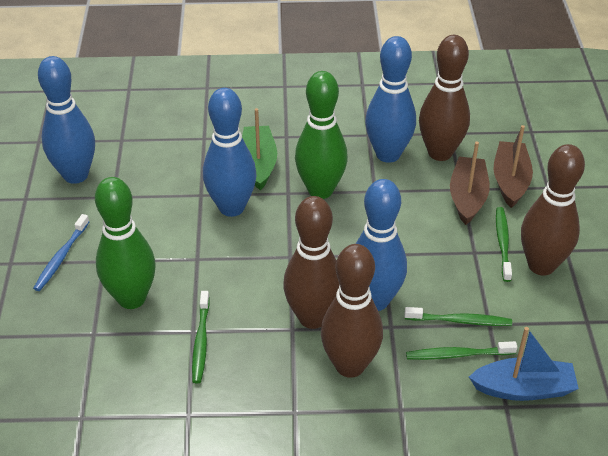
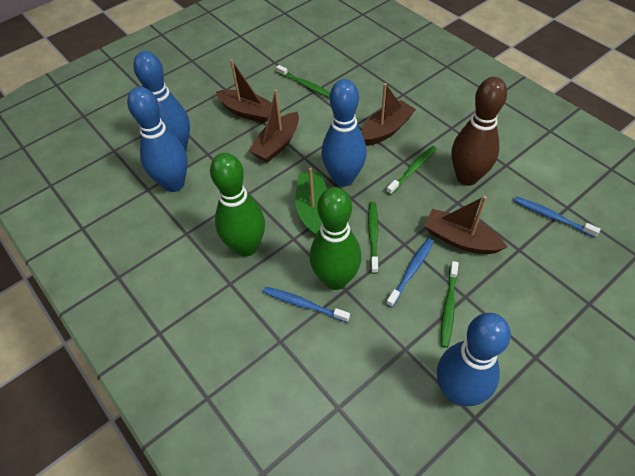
blue boat: [469,327,579,401] = 1 -> none = 0
blue toothbrush: [33,214,89,291] = 1 -> [263,287,350,323] [386,239,433,307] [514,196,601,237] = 3
brown boat: [450,142,490,225] [493,125,533,208] = 2 -> [216,59,272,123] [249,89,299,162] [361,83,416,146] [424,196,507,254] = 4
brown bowling pin: [283,196,340,329] [321,244,383,378] [419,35,470,161] [521,144,585,276] = 4 -> [452,77,507,186] = 1

